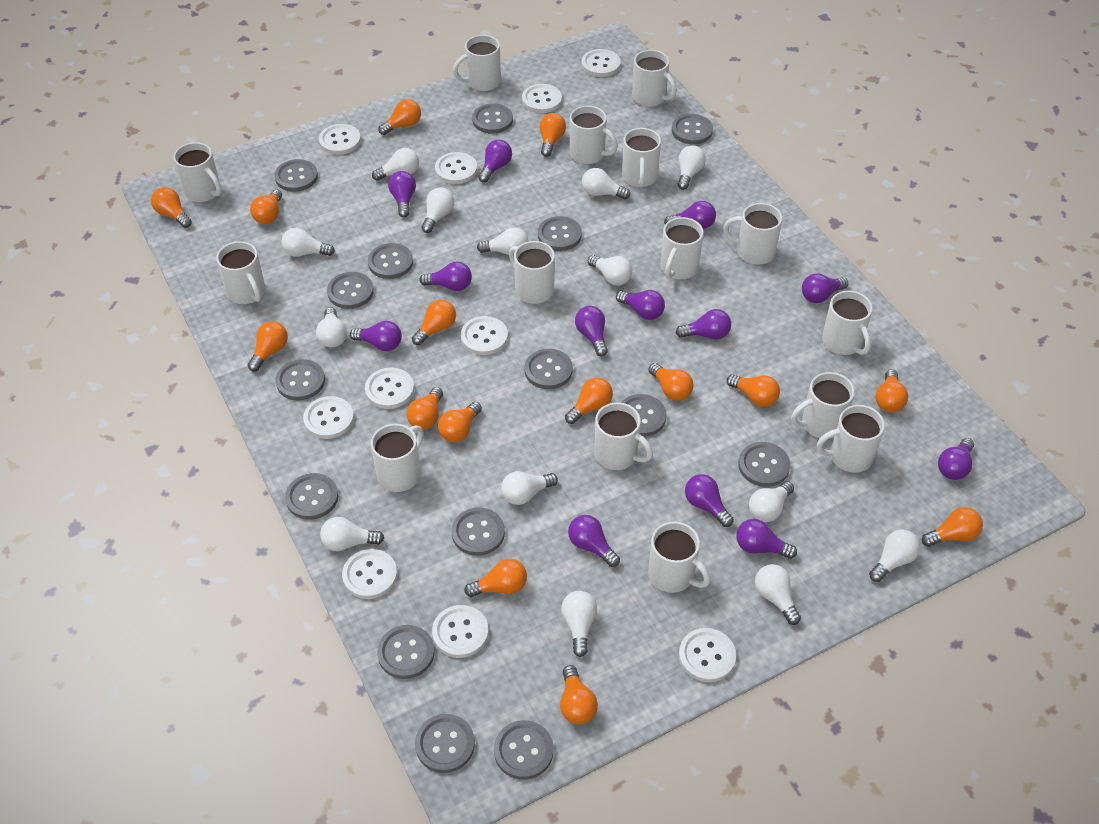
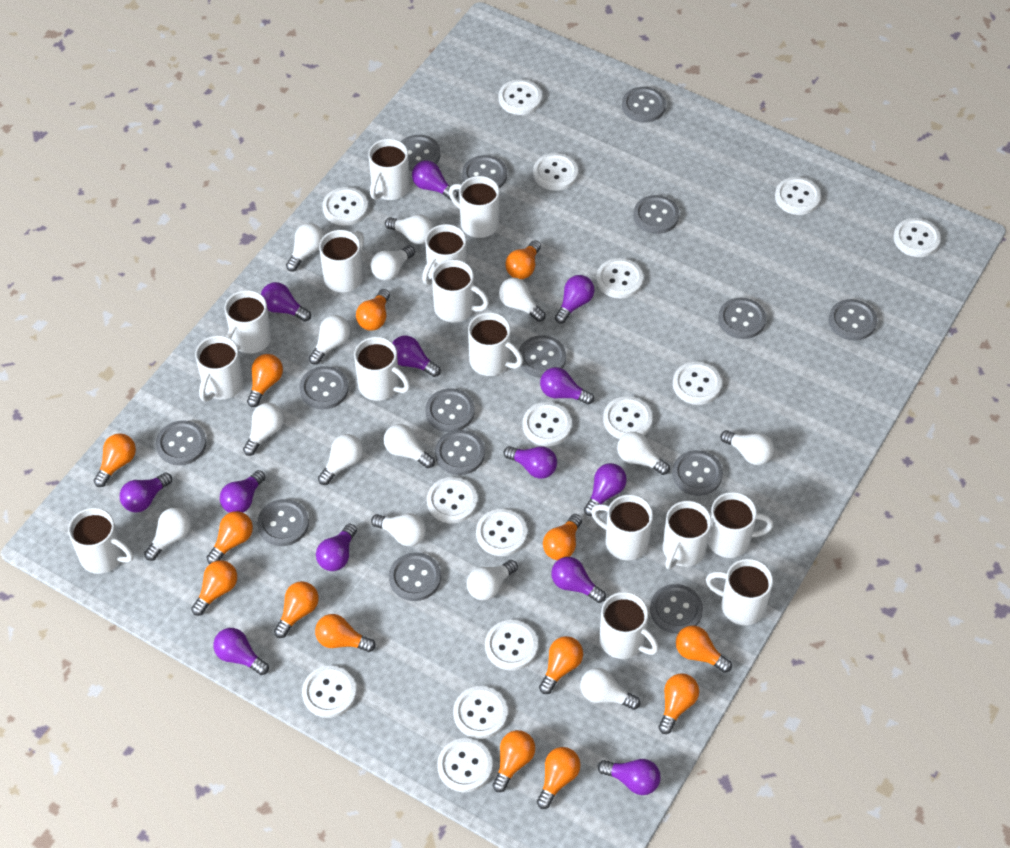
orange light bulb: [151,187,192,228] [248,321,288,371] [250,189,282,224] [378,99,421,135] [406,387,443,430] [412,300,456,345] [438,402,482,442] [464,559,527,597] [540,113,566,157] [560,665,598,724] [565,377,613,424] [648,363,694,401] [727,374,780,407] [875,370,908,413] [922,507,983,547] = 15 -> [94,433,136,487] [191,560,237,616] [206,511,253,564] [247,354,283,407] [274,581,319,638] [315,614,376,652] [356,289,390,331] [492,730,535,792] [505,240,541,279] [537,747,580,809] [539,636,583,694] [543,514,582,560] [658,673,699,734] [676,625,732,673] = 14
white button: [303,396,354,439] [319,124,361,155] [342,549,397,599] [365,368,414,409] [432,605,488,658] [435,152,477,184] [461,316,508,355] [522,84,562,113] [581,49,621,77] [679,628,736,682] = 10 -> [302,666,356,718] [322,187,368,226] [427,477,477,523] [437,738,493,792] [453,686,508,739] [476,509,527,556] [485,620,538,671] [498,79,542,115] [522,402,572,446] [533,153,578,191] [596,258,643,299] [603,396,653,439] [673,362,722,405] [775,177,821,215] [893,218,941,257] = 15

